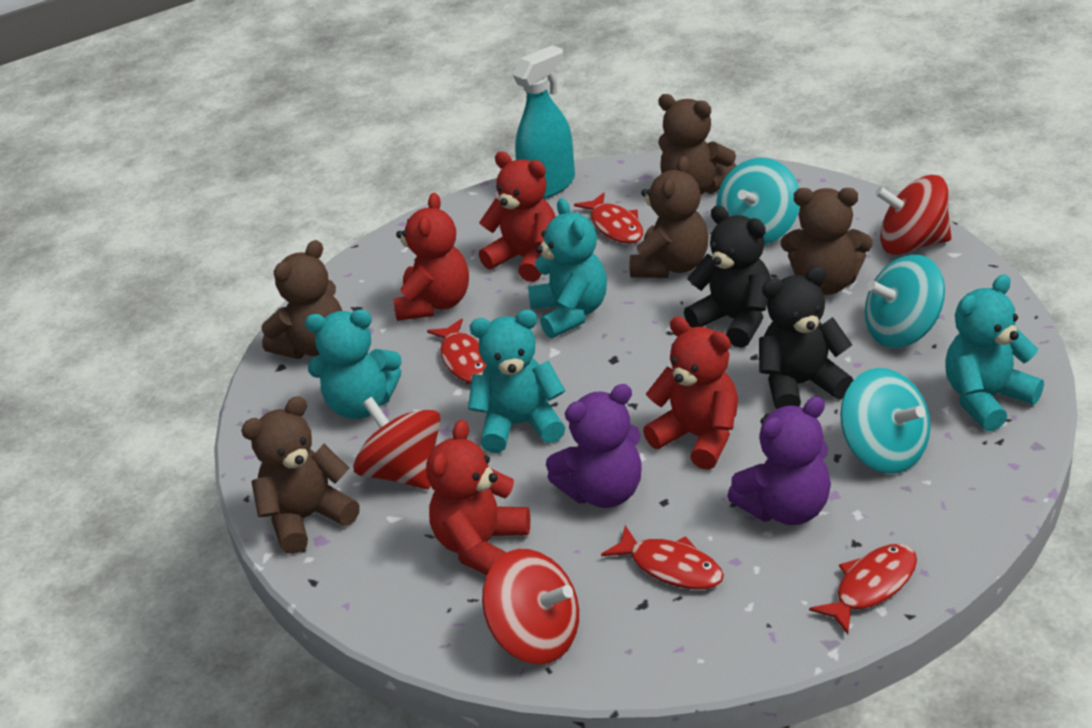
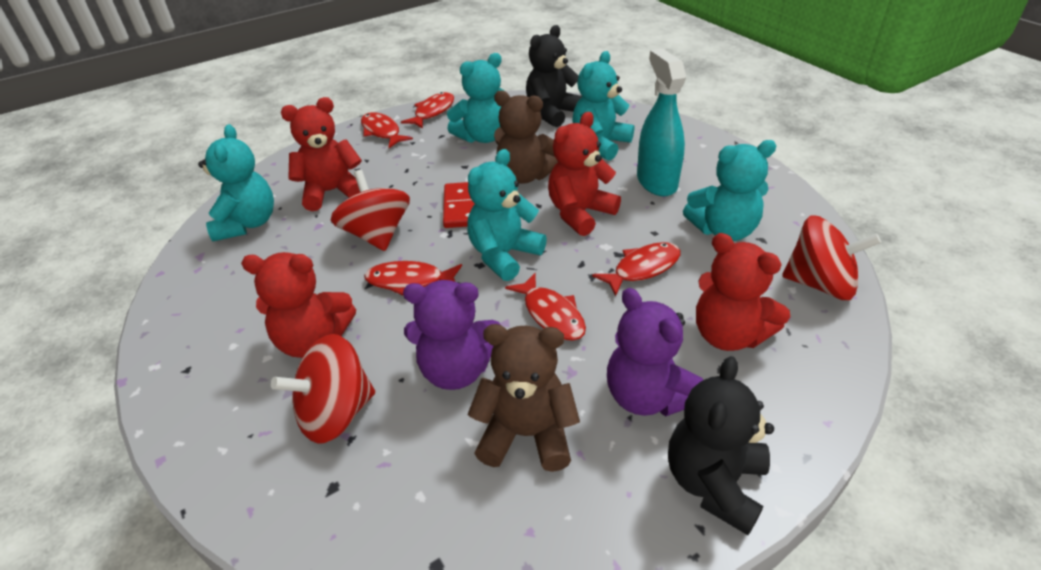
brown teddy bear: [241,396,360,554] [261,240,342,359] [629,156,709,278] [658,94,737,195] [781,188,873,295] = 5 -> [467,324,580,472] [494,90,558,184] = 2
red domino: none = 0 -> [443,182,475,228] = 1
red fish: [427,319,487,383] [574,193,643,244] [601,525,724,589] [809,544,917,634] = 4 -> [361,112,413,148] [364,261,462,296] [401,92,454,129] [505,273,586,341] [592,242,681,296] = 5
turquoise spinning top: [716,158,800,245] [840,368,930,474] [865,255,945,348] = 3 -> none = 0
turquoise teddy bear: [305,309,402,419] [468,310,565,453] [528,198,607,339] [945,274,1044,431] = 4 -> [198,124,274,241] [447,53,504,143] [467,149,547,281] [572,51,634,161] [683,140,776,241] = 5

